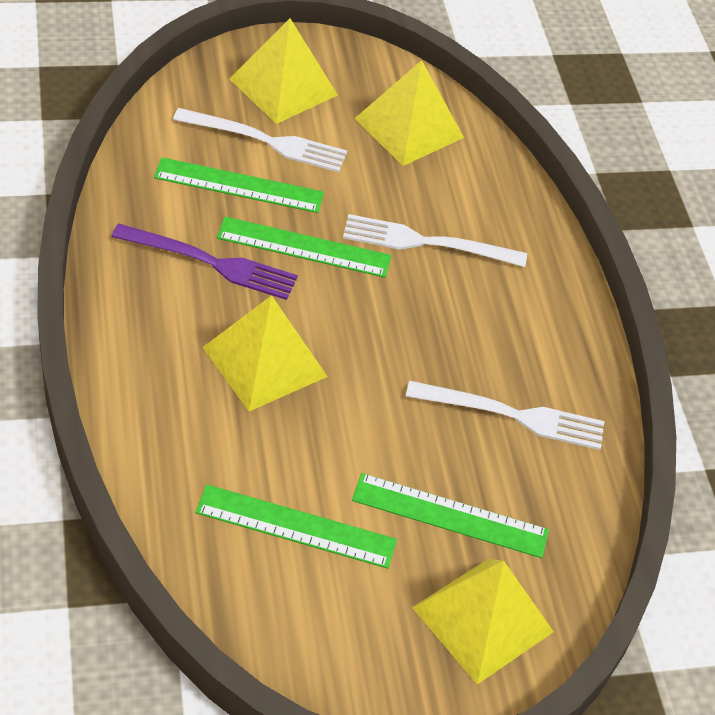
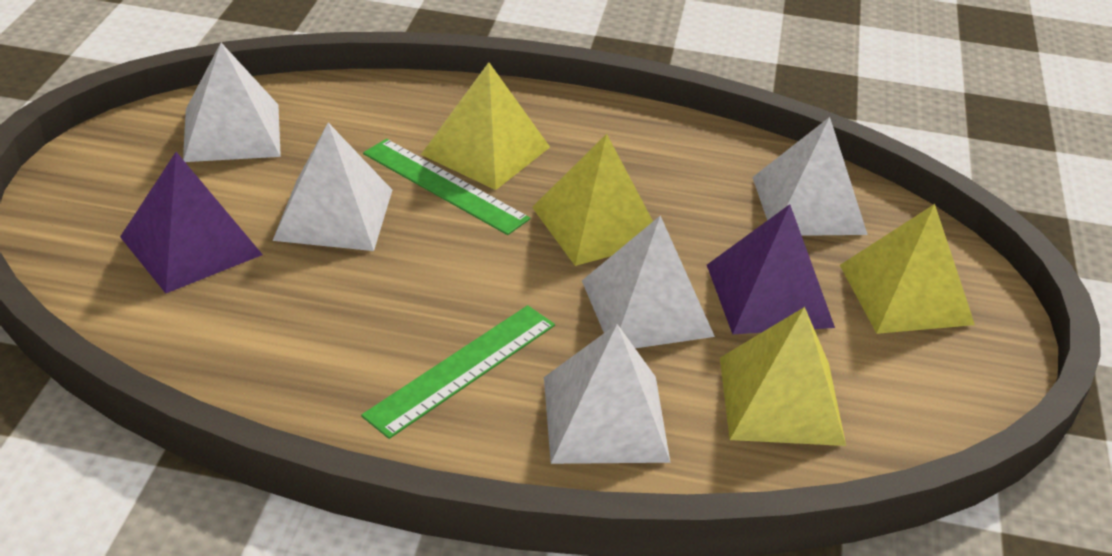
green ruler: [154,157,324,213] [195,485,397,569] [217,216,392,278] [352,473,549,558] = 4 -> [361,305,555,439] [363,139,530,235] = 2
purple fork: [111,223,298,300] = 1 -> none = 0
purple pyramid: none = 0 -> [120,152,263,293] [707,204,835,335] = 2
white fork: [173,108,347,172] [343,214,527,267] [406,380,604,450] = 3 -> none = 0
white pyramid: none = 0 -> [183,43,281,162] [272,123,392,251] [544,324,671,464] [582,216,715,348] [752,117,868,236] = 5

